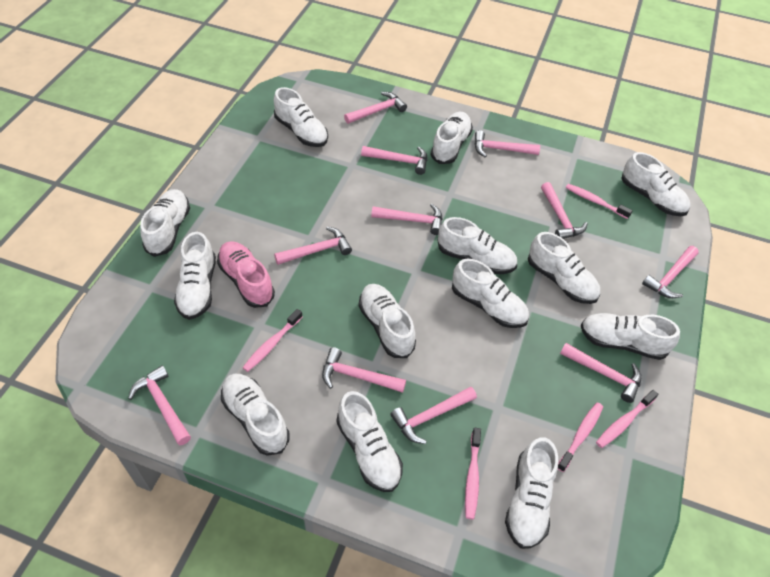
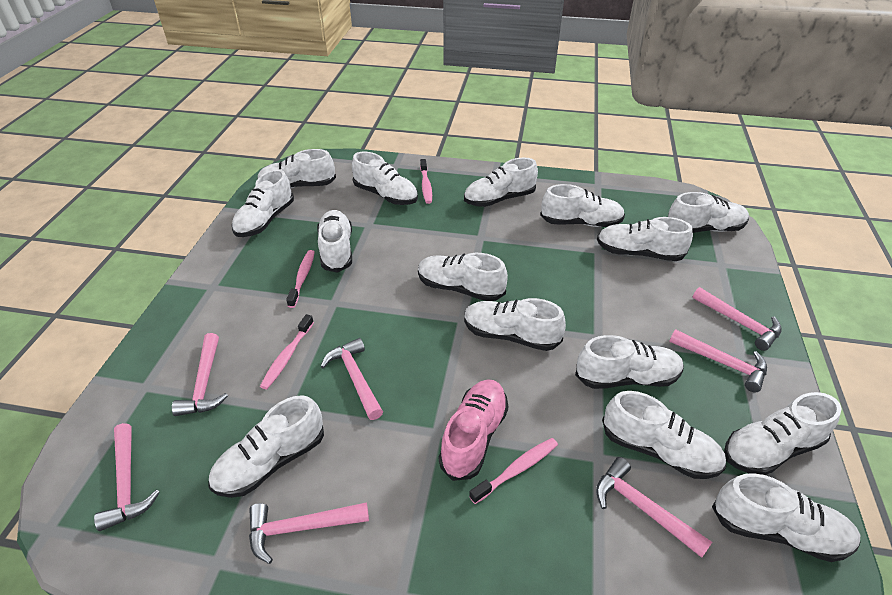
pink hammer: [128,365,191,445] [274,227,352,265] [322,347,406,393] [344,92,407,124] [361,146,427,175] [371,204,443,235] [390,387,477,444] [475,130,540,157] [541,182,588,239] [560,343,642,403] [642,246,699,298] = 11 -> [94,423,160,531] [172,333,228,416] [249,502,369,564] [321,338,383,420] [596,457,712,558] [669,329,767,392] [692,287,782,351] = 7
pink toothbrush: [242,309,302,372] [465,428,481,519] [558,402,603,472] [566,184,633,219] [596,390,658,448] = 5 -> [260,314,314,389] [286,250,315,308] [420,159,432,204] [469,438,558,504] = 4
white shoe: [140,189,190,257] [174,232,216,320] [221,374,290,456] [274,87,328,147] [337,391,403,492] [359,284,416,358] [430,112,473,164] [438,217,517,274] [452,259,529,328] [505,437,558,549] [528,232,600,304] [581,313,680,360] [621,152,691,216] = 13 -> [208,395,324,498] [232,169,294,237] [257,149,336,188] [317,210,352,273] [352,152,418,205] [418,253,508,301] [464,158,538,207] [464,298,566,351] [540,184,625,227] [575,335,684,389] [597,217,693,261] [602,391,726,479] [668,192,749,233] [712,473,861,562] [724,392,842,475] = 15

